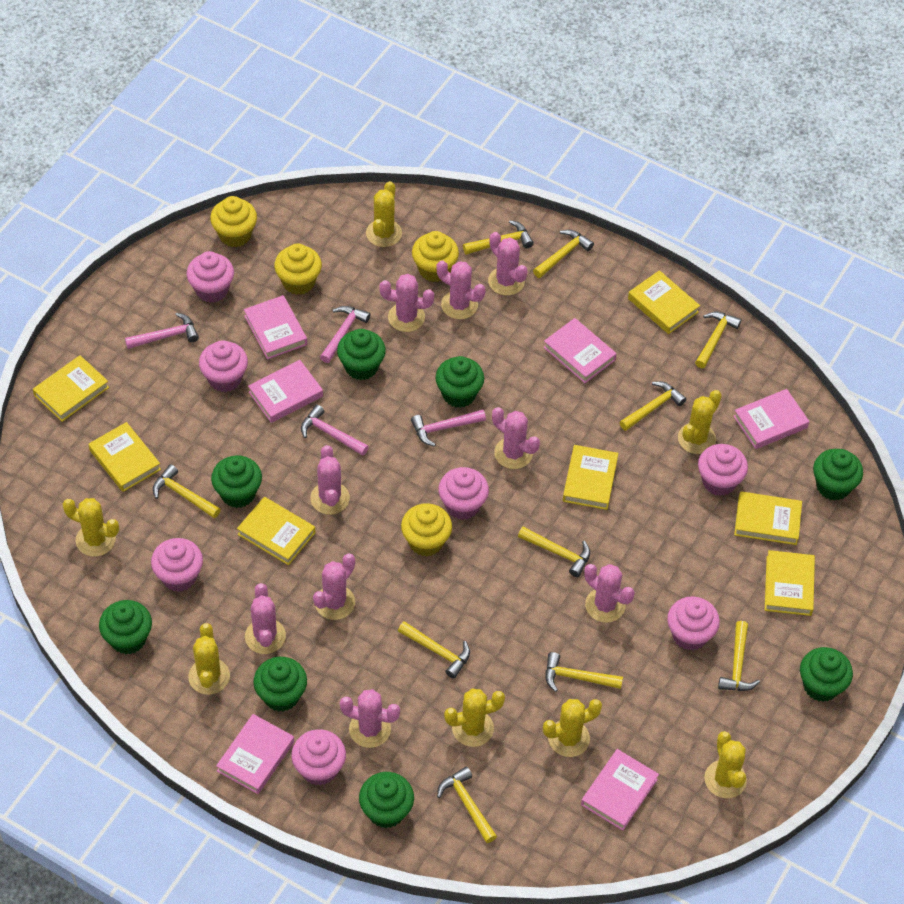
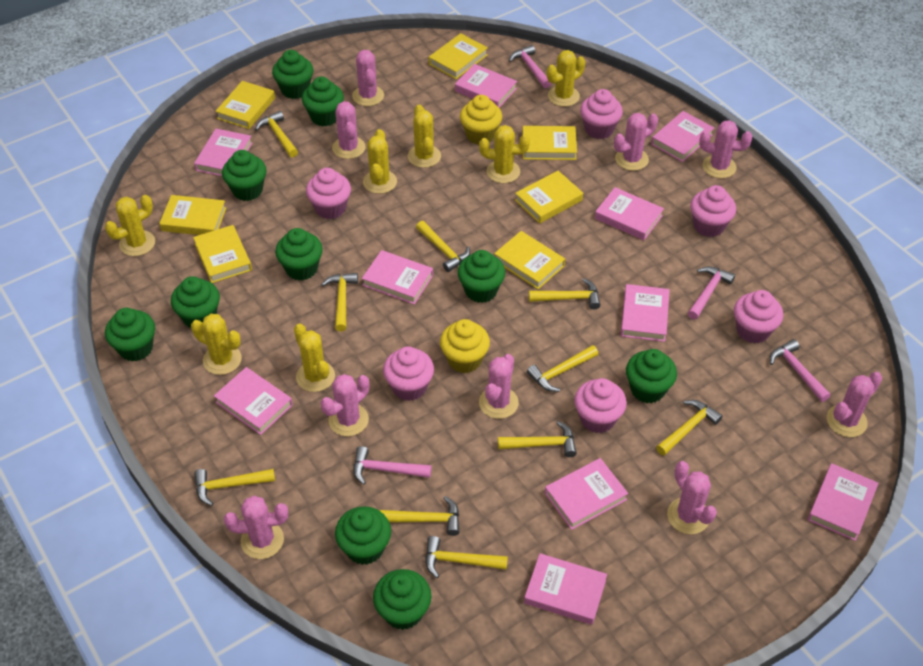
green cupcake: [99,600,152,654] [211,455,262,508] [253,657,307,712] [337,329,386,380] [359,772,414,828] [435,356,484,408] [800,647,853,702] [813,449,863,501] = 8 -> [105,308,155,361] [171,276,220,328] [222,150,267,201] [272,50,313,99] [275,228,323,281] [302,77,344,126] [335,506,391,565] [373,569,432,630] [458,250,505,303] [626,349,677,403] = 10
pink book: [216,714,294,794] [244,295,307,359] [248,360,323,423] [543,318,617,383] [581,749,659,831] [733,389,809,449] = 6 -> [194,129,252,176] [214,367,293,435] [362,250,433,305] [455,64,517,108] [524,553,607,625] [545,458,628,530] [595,187,664,240] [621,284,670,342] [651,111,714,162] [808,463,879,541] = 10
pink cupcake: [151,538,203,592] [186,251,234,303] [199,340,248,392] [291,729,346,786] [438,467,489,520] [667,596,720,651] [698,444,748,496] = 7 -> [306,168,351,219] [383,346,434,401] [574,378,627,433] [580,89,623,139] [690,185,736,237] [734,290,783,344] = 6
yellow cupcake: [210,196,257,247] [274,243,322,295] [401,503,452,557] [412,231,459,282] = 4 -> [440,319,490,373] [460,95,502,145] = 2

